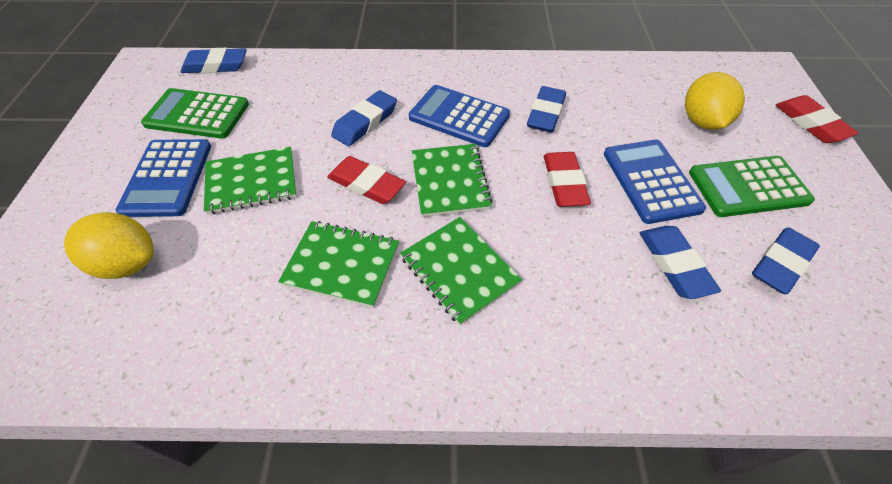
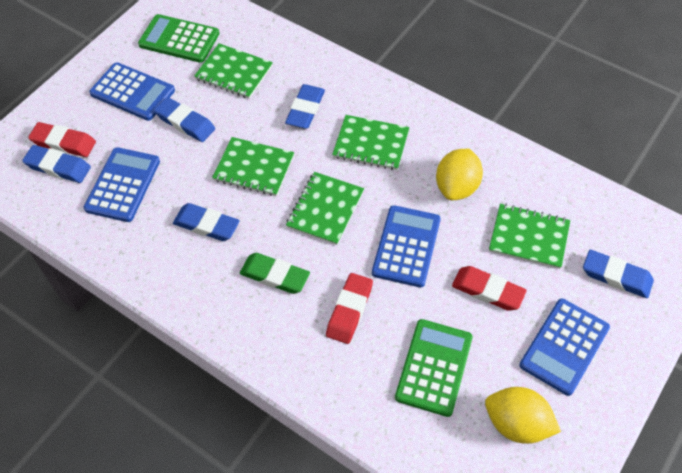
blue calculator: [116,139,211,217] [409,85,510,147] [604,140,706,224] = 3 -> [84,147,160,222] [89,62,175,121] [372,205,441,287] [519,299,610,396] = 4
green eraser: none = 0 -> [240,253,310,294] = 1
green notebook: [204,147,297,214] [278,221,399,308] [400,217,522,325] [412,144,492,217] = 4 -> [194,43,273,99] [212,137,294,196] [286,172,364,245] [332,115,409,170] [489,203,570,269] = 5

